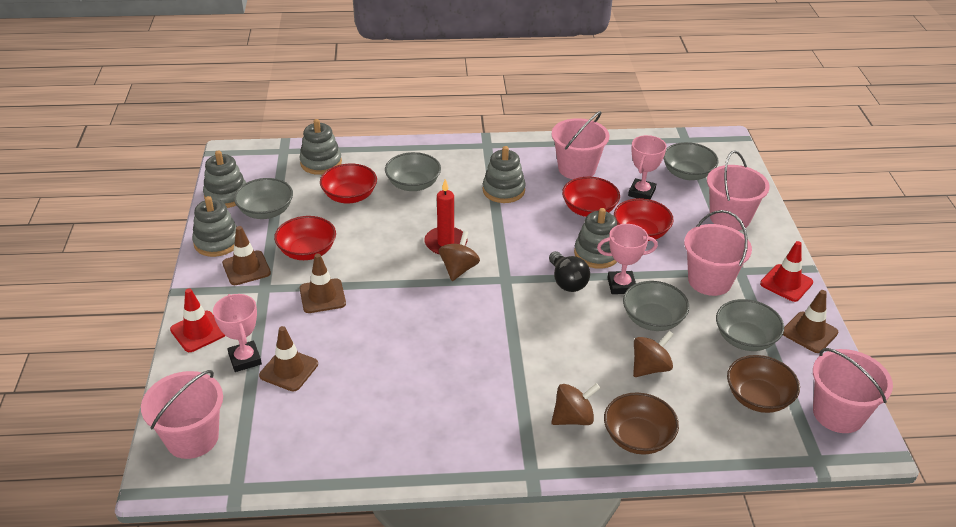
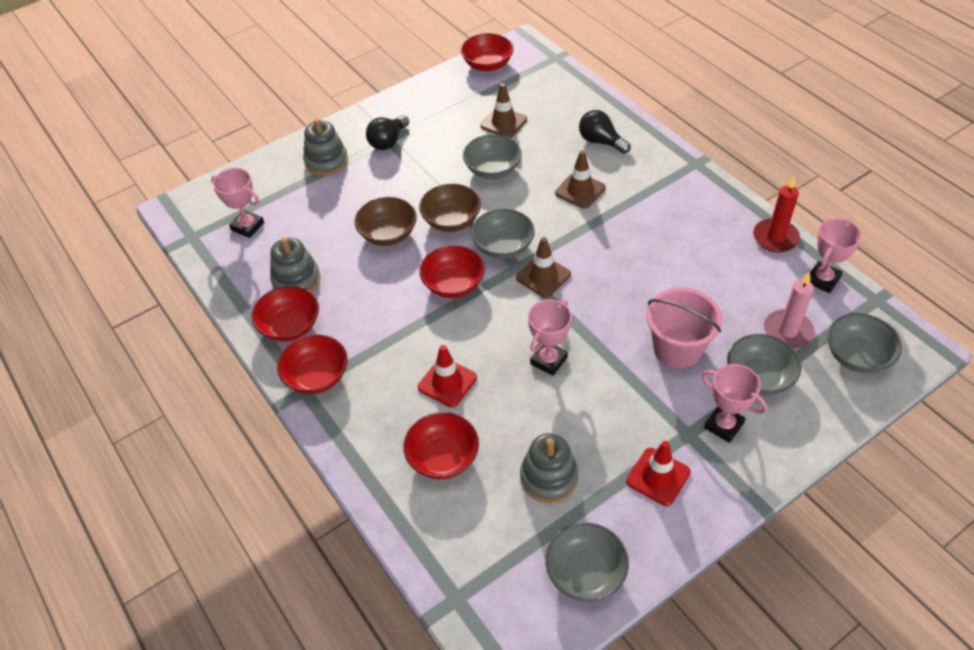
black light bulb: [549,251,590,292] = 1 -> [366,115,409,150] [579,110,631,154] = 2
brown spinning top: [439,231,480,281] [551,383,600,425] [633,331,674,377] = 3 -> none = 0
brown traffic cone: [222,226,271,285] [259,326,318,391] [300,254,346,313] [783,290,838,353] = 4 -> [481,83,527,138] [516,237,571,298] [555,150,605,209] = 3
grey stacking toy: [192,196,237,257] [203,150,246,208] [300,119,342,175] [483,146,526,203] [574,208,617,269] = 5 -> [270,237,320,292] [303,118,348,176] [520,433,579,503] = 3
pink bucket: [141,370,223,459] [551,111,609,179] [684,210,752,296] [707,150,770,230] [813,348,893,433] = 5 -> [646,288,723,368] = 1
pink candle: none = 0 -> [764,271,815,348] = 1
pink trophy: [213,294,262,372] [597,224,658,294] [628,135,667,200] = 3 -> [211,168,264,238] [528,300,572,376] [702,364,768,443] [810,218,862,293] = 4
red bowl: [274,216,336,260] [320,164,377,203] [562,177,620,217] [614,198,674,241] = 4 -> [252,286,319,342] [277,334,348,394] [403,412,479,480] [419,245,485,298] [461,33,513,71] = 5

